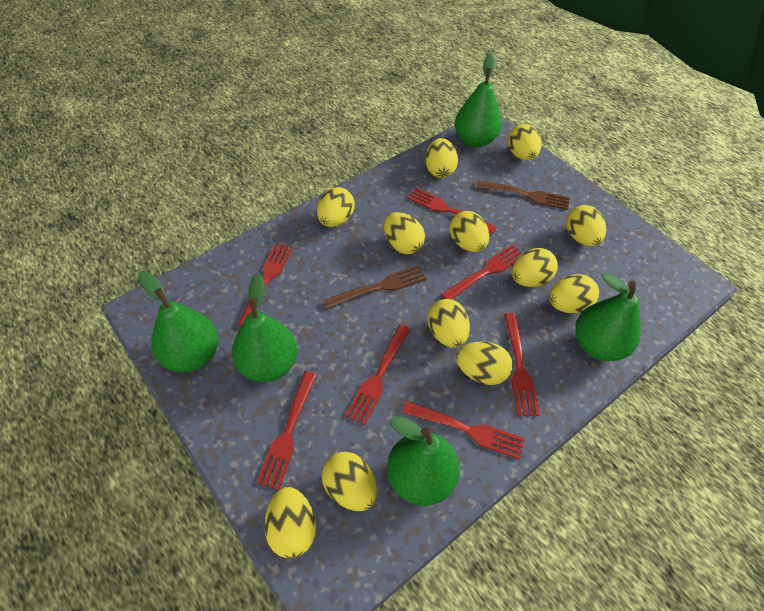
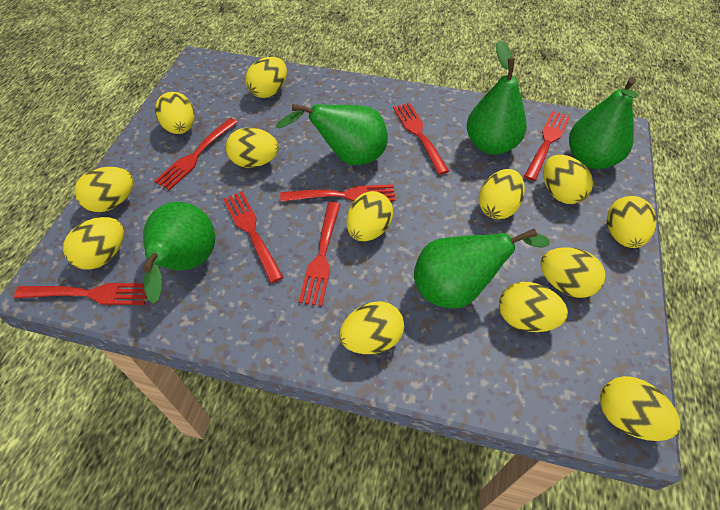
brown fork: [324,265,426,309] [477,180,570,210] = 2 -> none = 0
yellow egg: [264,487,316,559] [317,187,355,227] [322,452,377,511] [384,212,425,254] [425,138,458,178] [427,299,470,348] [450,211,489,252] [456,341,513,385] [508,124,541,160] [512,248,558,287] [549,274,599,313] [566,205,606,246] = 12 -> [63,217,124,270] [74,167,133,212] [155,92,195,134] [226,128,279,168] [246,57,287,98] [339,301,404,354] [346,191,393,241] [479,169,525,219] [499,282,568,332] [541,247,605,298] [543,155,593,204] [600,376,680,441] [607,196,657,248] = 13

